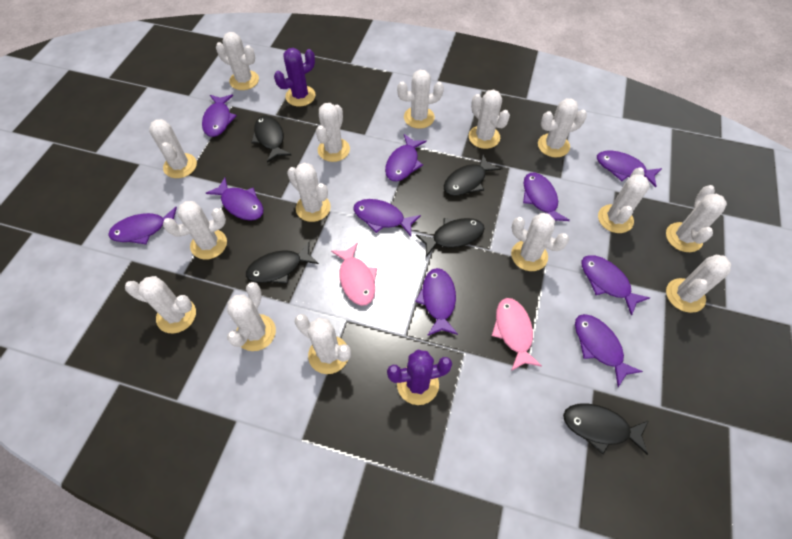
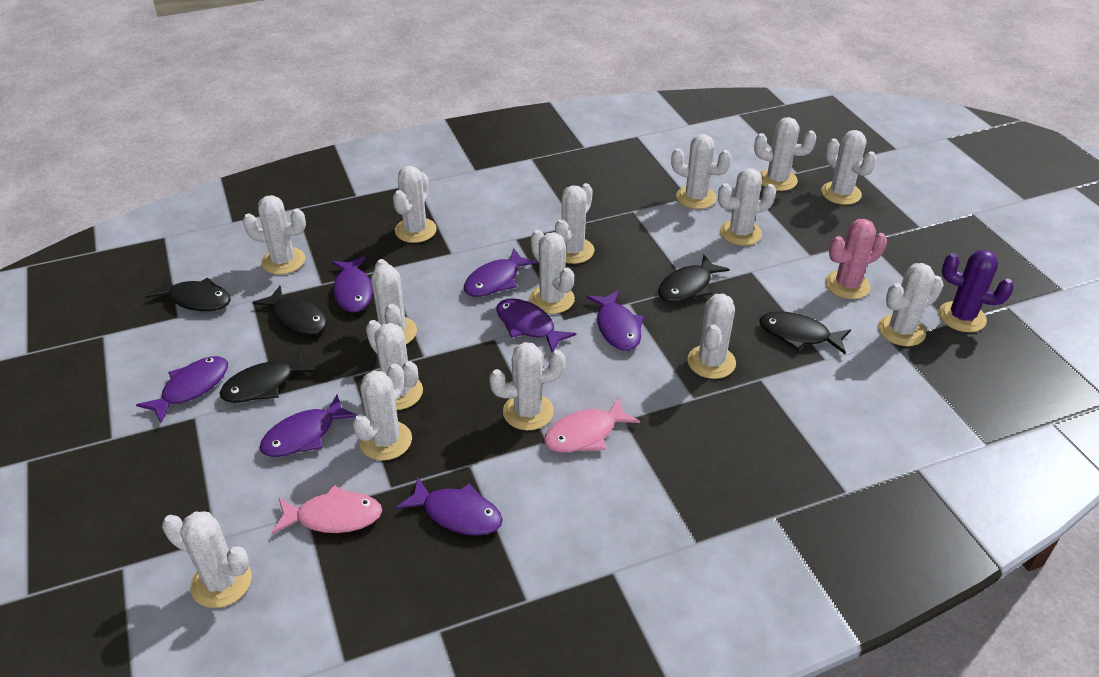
pink cactus: none = 0 -> [825,219,887,299] = 1
purple cactus: [274,48,316,106] [387,350,452,405] = 2 -> [939,250,1014,332] = 1
purple fish: [108,207,177,244] [202,94,237,137] [206,177,263,221] [353,199,421,236] [385,134,427,181] [415,268,458,336] [523,173,570,221] [575,314,643,387] [582,255,650,316] [597,150,662,187] = 10 -> [136,356,228,423] [259,394,357,457] [332,256,373,312] [396,477,503,536] [464,248,538,297] [496,298,576,353] [587,290,644,351] = 7

